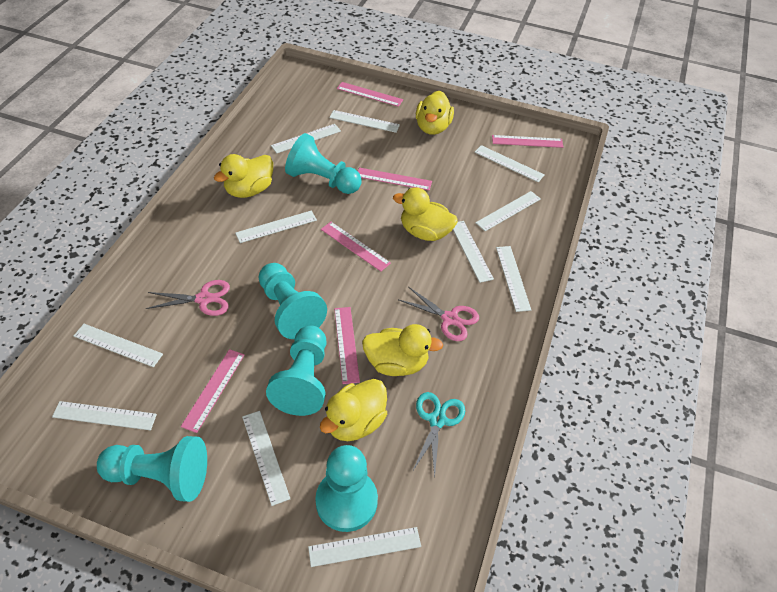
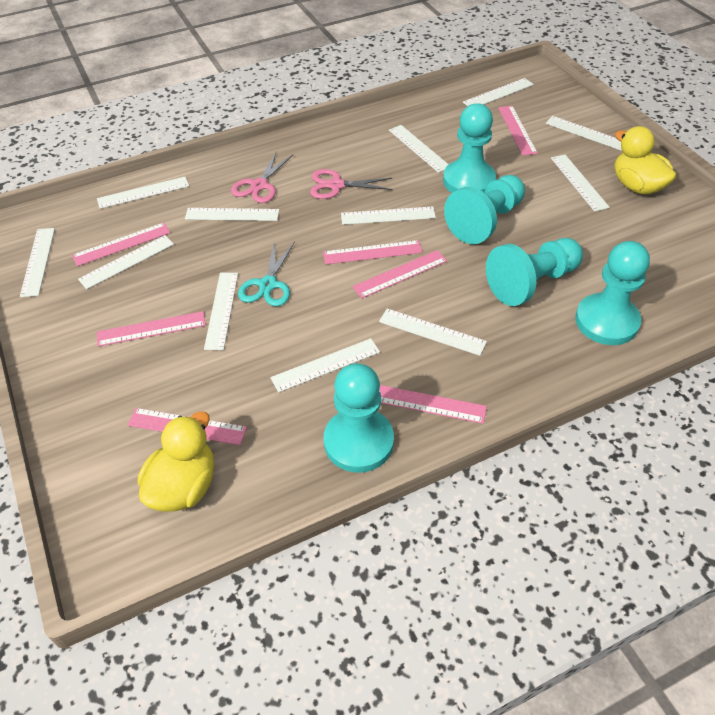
pink ruler: [181,349,244,433] [321,222,391,271] [334,307,360,384] [337,82,403,107] [358,168,432,191] [492,135,563,148] = 6 -> [72,223,170,266] [97,311,206,347] [128,408,247,445] [323,240,422,264] [352,250,447,298] [379,385,487,424] [498,106,538,156] = 7
white ruler: [52,401,157,431] [74,324,163,367] [235,210,317,243] [242,411,290,506] [271,124,341,153] [308,527,421,567] [329,110,400,133] [453,221,494,283] [475,145,544,182] [476,191,541,231] [496,246,531,312] = 11 -> [20,228,55,297] [78,235,174,289] [97,177,189,209] [185,208,279,221] [204,273,238,350] [270,338,380,393] [341,206,436,225] [379,308,487,356] [389,125,449,173] [463,78,534,106] [546,116,622,151] [551,155,610,212] = 12
yellow duck: [214,154,273,198] [320,379,387,441] [362,324,443,376] [393,187,458,241] [416,91,454,135] = 5 -> [138,411,214,512] [615,126,676,195] = 2

